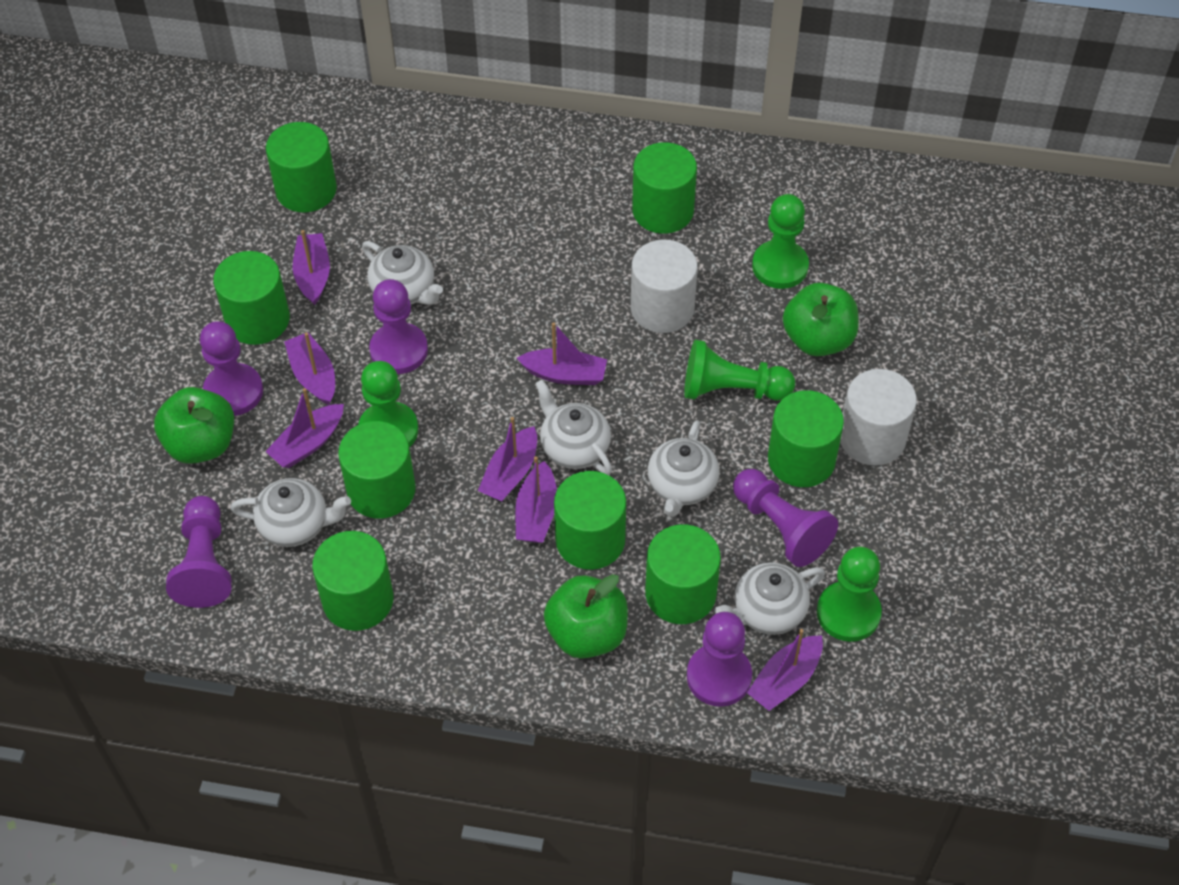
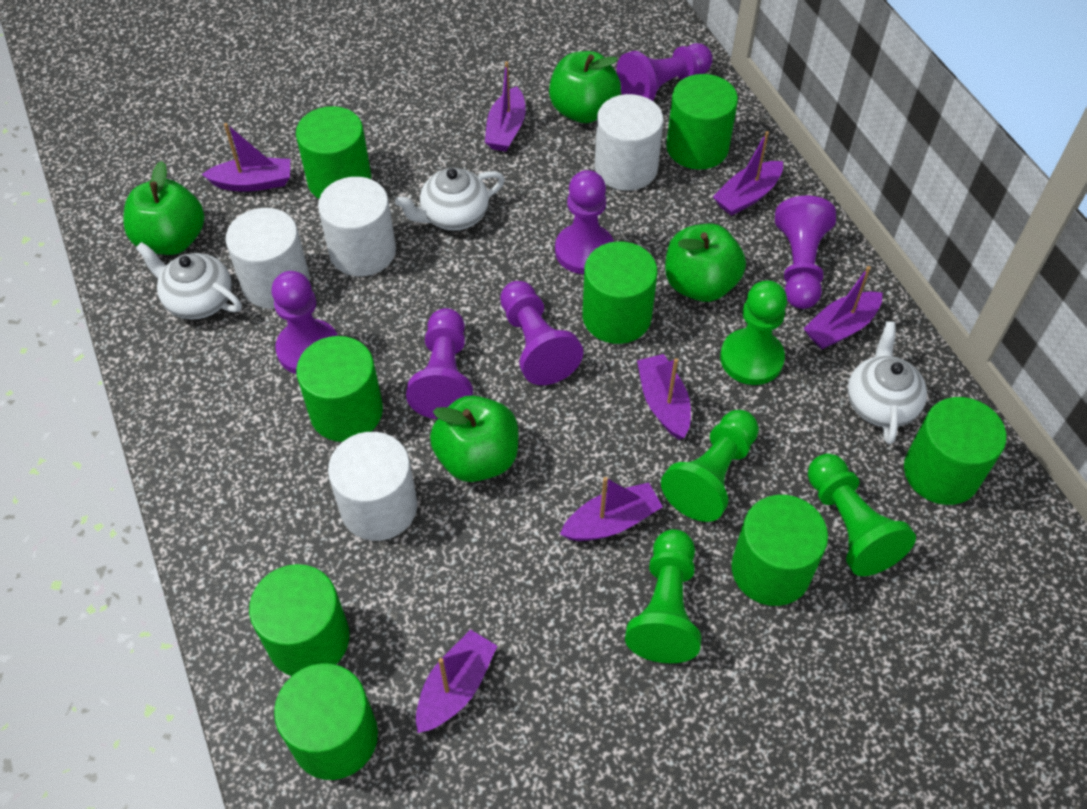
green apple: [154,387,234,464] [544,574,628,659] [783,283,859,356] = 3 -> [123,161,204,255] [430,395,518,482] [549,51,621,123] [665,224,746,302] = 4
purple pawn: [166,496,232,608] [200,321,263,416] [369,279,428,374] [687,612,752,707] [733,469,838,567] = 5 -> [271,271,338,374] [406,308,473,419] [500,281,583,385] [555,170,614,274] [616,43,713,101] [775,196,836,309] = 6
white cylinder: [631,240,698,333] [840,369,917,466] = 2 -> [226,208,310,309] [318,177,396,276] [328,432,417,541] [595,94,664,191] = 4
white teapot: [231,478,351,547] [362,241,443,305] [535,380,612,475] [647,420,720,517] [715,563,825,635] = 5 -> [136,242,242,319] [395,168,505,231] [847,321,927,444] = 3

